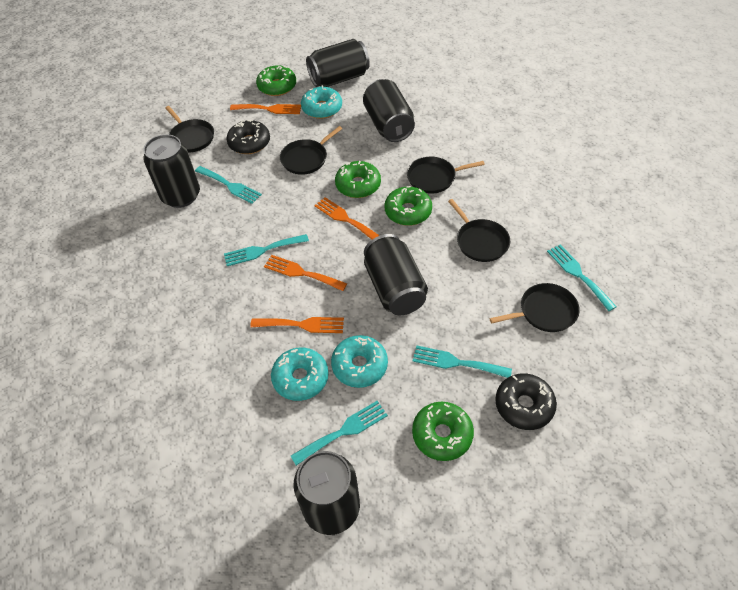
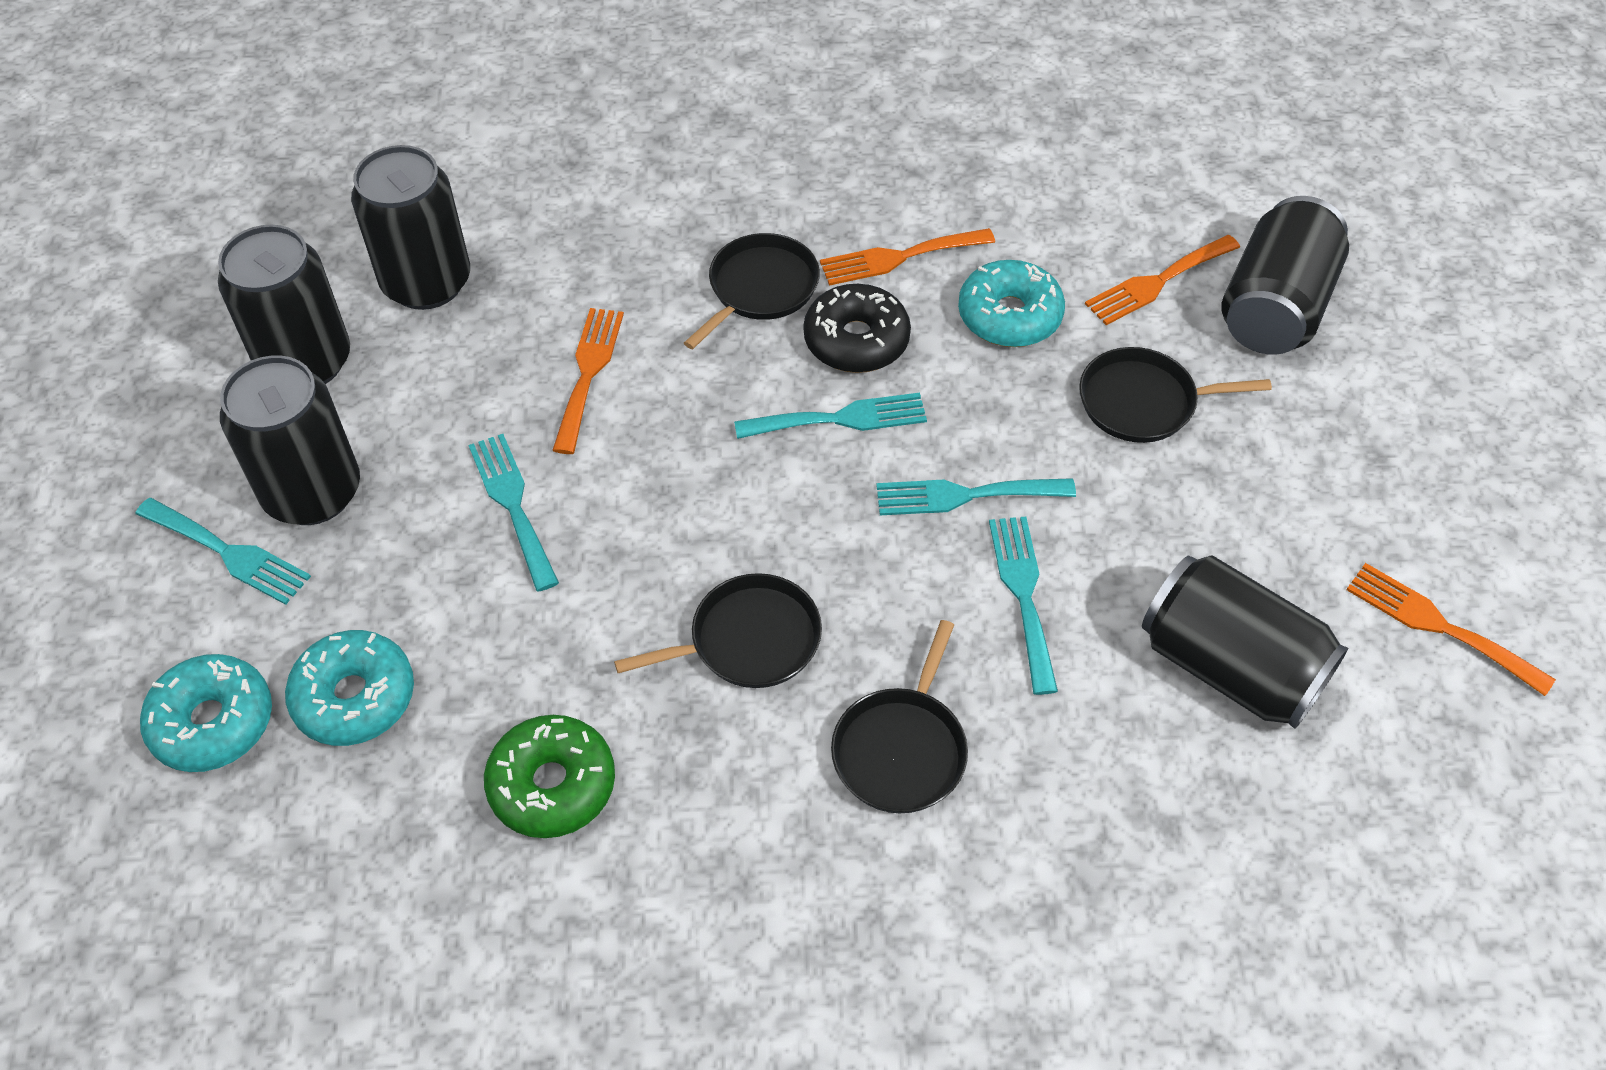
black donut: [227,120,270,154] [495,373,557,430] = 2 -> [803,284,911,373] = 1
black pan: [165,106,214,153] [280,126,342,175] [407,157,485,194] [448,199,510,262] [490,283,580,332] = 5 -> [614,573,822,688] [684,233,820,349] [831,620,968,813] [1079,347,1272,443] = 4
green donut: [256,65,296,96] [335,161,381,198] [385,186,432,226] [412,402,474,461] = 4 -> [484,715,615,838] = 1

